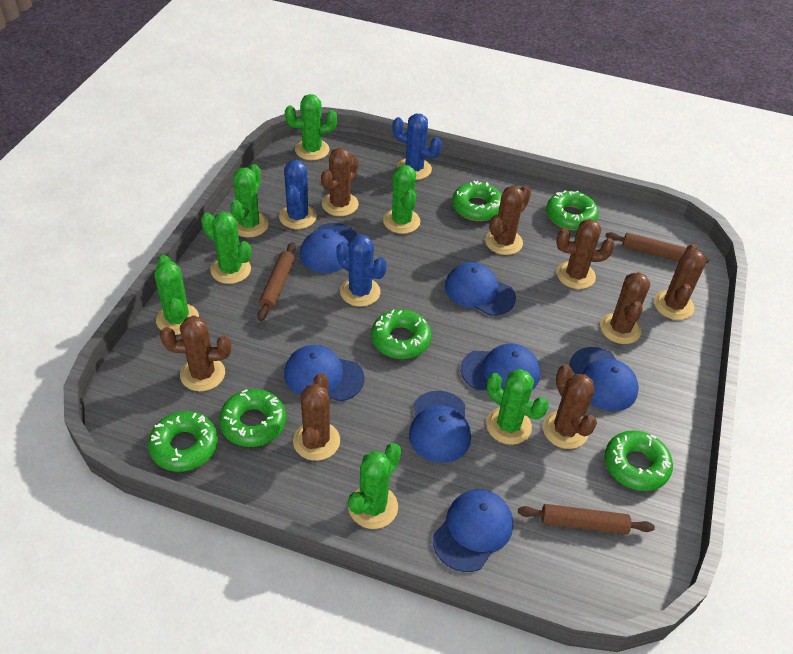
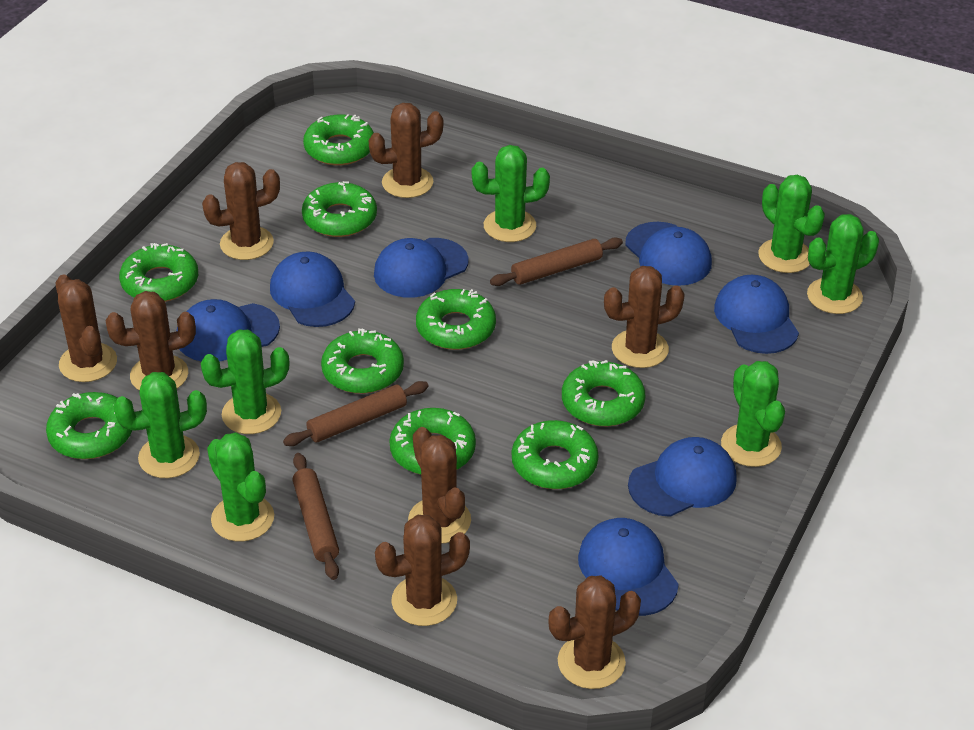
blue cactus: [279,160,317,229] [336,234,387,307] [392,114,442,180] = 3 -> none = 0
green donut: [148,411,218,472] [219,389,286,447] [371,309,432,359] [452,181,502,221] [546,190,599,230] [604,430,673,491] = 6 -> [46,392,132,459] [119,243,198,302] [302,181,377,237] [303,114,374,166] [321,328,404,394] [389,408,476,475] [416,289,496,350] [512,420,599,489] [562,360,645,426] = 9

